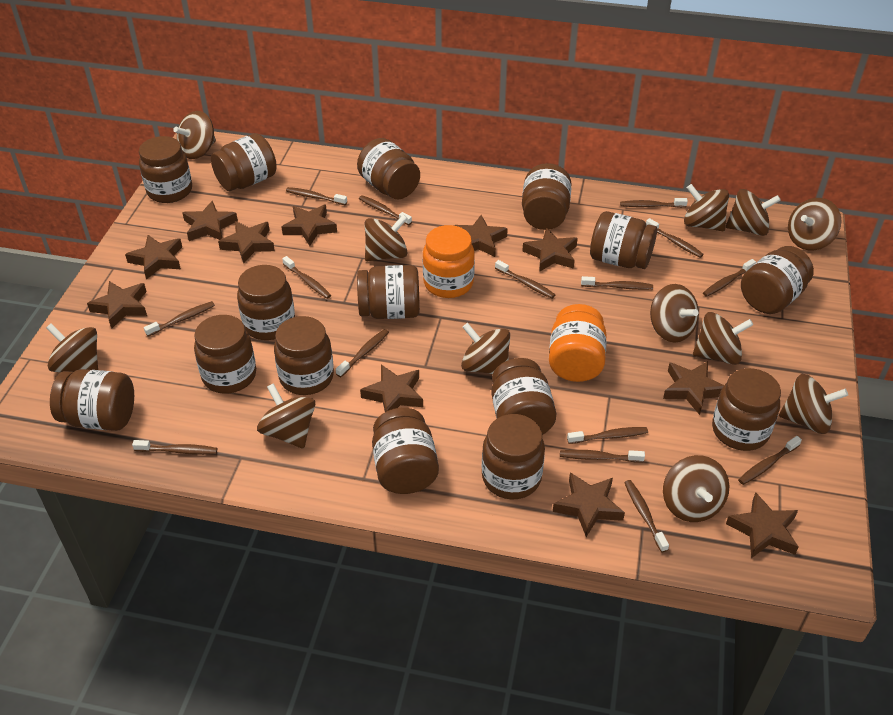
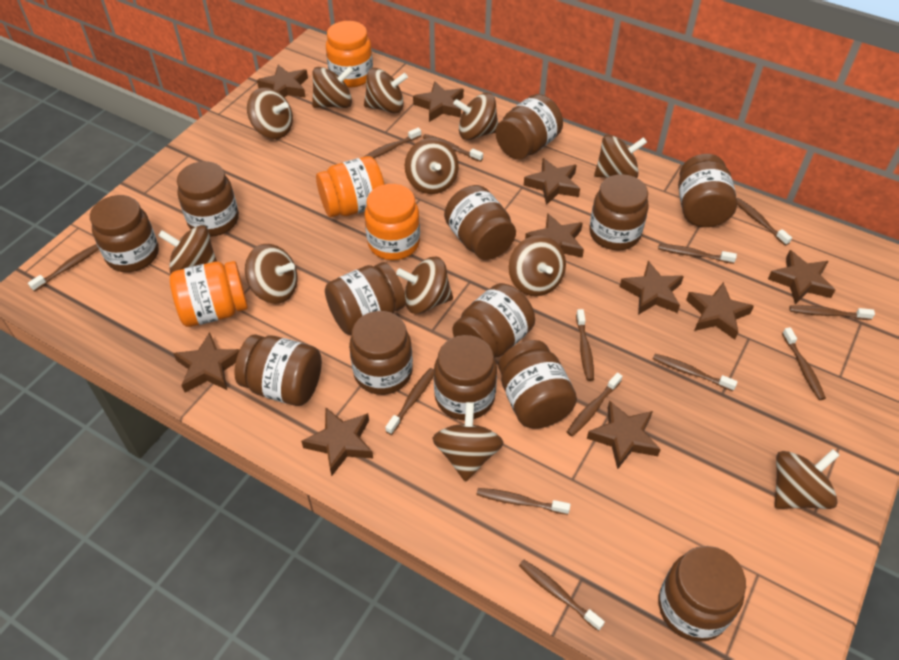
brown jar: [50,369,134,431] [139,136,192,203] [194,315,256,394] [211,133,277,191] [237,265,295,340] [274,316,334,395] [357,138,420,199] [357,265,420,319] [372,408,439,494] [482,414,545,499] [491,358,556,435] [522,163,571,230] [590,211,657,269] [712,368,781,451] [741,246,814,314] = 15 -> [90,195,159,272] [177,161,239,237] [234,334,322,406] [325,262,406,335] [349,311,413,395] [434,335,497,420] [444,185,516,260] [452,283,535,358] [495,94,563,159] [498,340,577,429] [589,174,649,250] [658,546,746,642] [678,154,737,227] = 13
brown star: [87,281,147,329] [125,235,182,280] [182,201,238,241] [218,221,275,263] [282,205,337,246] [360,364,423,412] [453,215,508,257] [523,228,578,272] [553,473,625,537] [663,361,724,415] [726,492,799,558] = 11 -> [173,332,240,392] [257,65,308,98] [301,407,373,476] [413,81,464,122] [524,158,580,205] [525,213,584,258] [587,401,661,469] [620,261,684,315] [686,282,754,340] [768,250,835,304] = 10
brown toothbrush: [132,440,217,455] [144,301,215,336] [282,256,331,299] [286,187,347,205] [336,329,389,377] [359,195,412,225] [495,260,555,299] [560,450,645,463] [567,427,648,444] [581,276,653,290] [620,198,688,208] [624,480,669,552] [646,218,704,258] [703,259,756,297] [738,436,802,485] = 15 -> [28,244,99,292] [364,128,421,158] [385,368,434,435] [423,134,483,162] [477,488,571,515] [519,560,605,631] [567,373,623,436] [576,309,594,381] [653,354,738,391] [658,244,737,264] [737,198,792,246] [782,327,826,400] [789,305,875,320] = 13
orange jar: [423,225,475,298] [549,304,607,382] = 2 -> [170,261,248,327] [316,156,384,217] [326,21,373,88] [365,184,420,260] = 4

